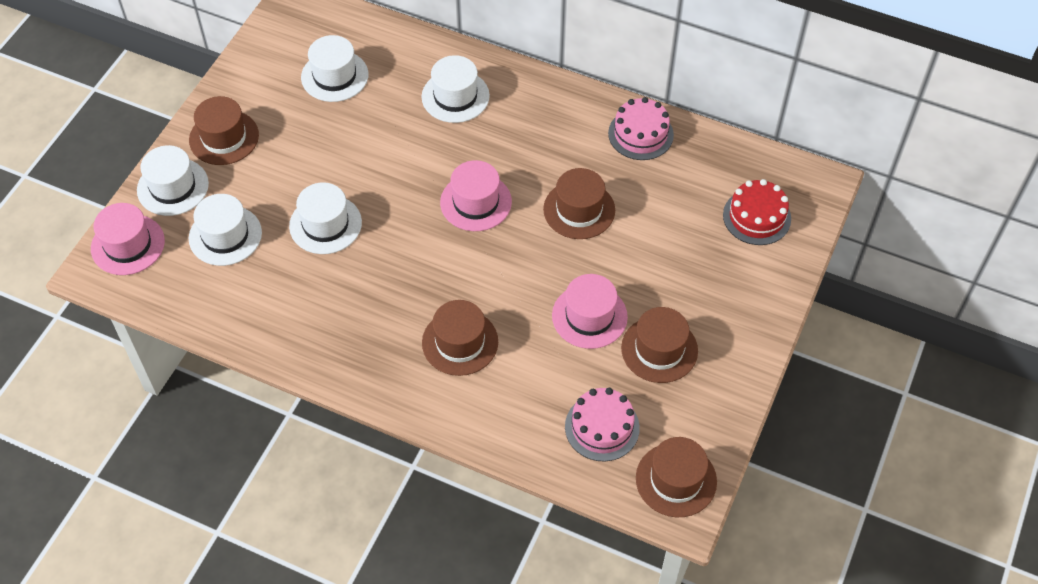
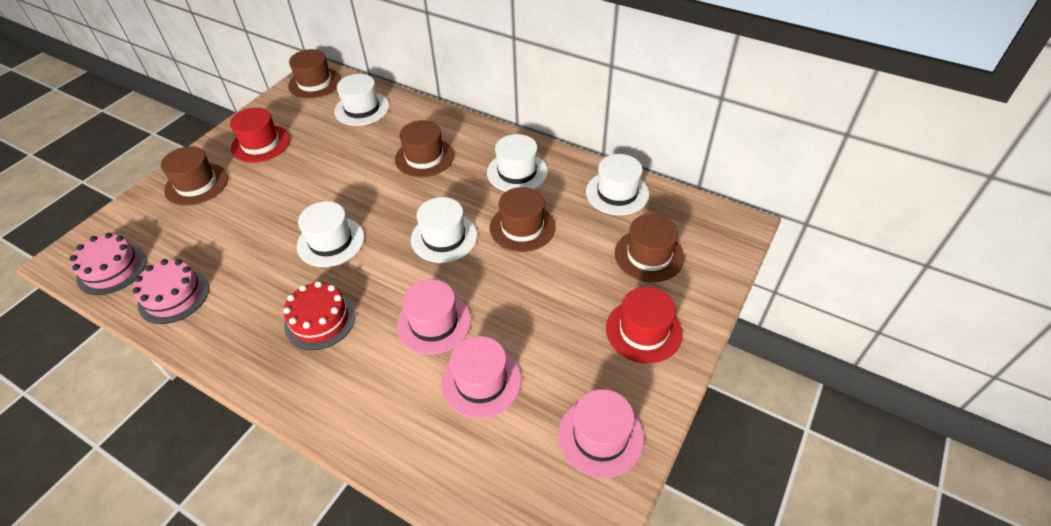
red hat: none = 0 -> [230,107,290,163] [606,287,683,364] = 2

